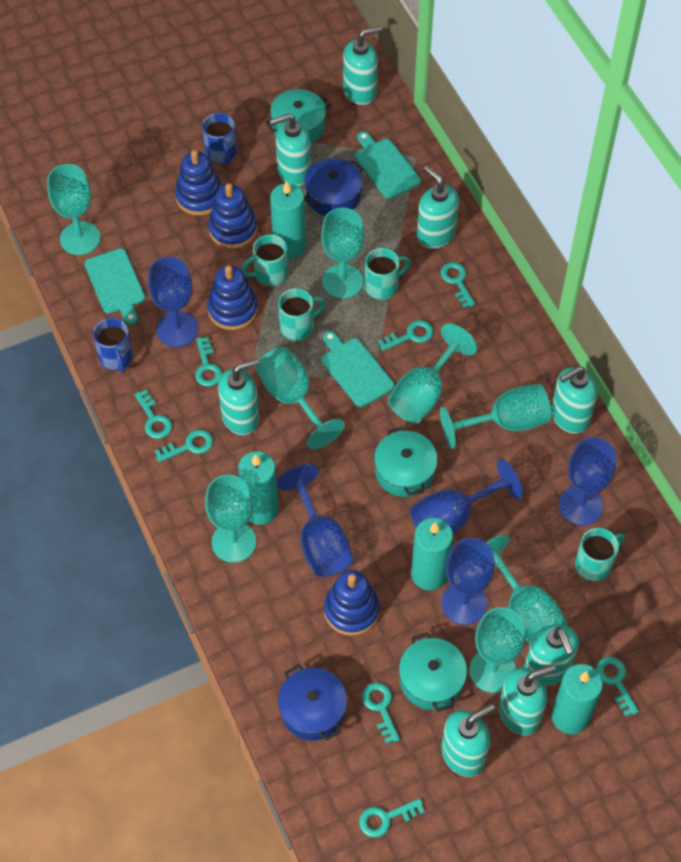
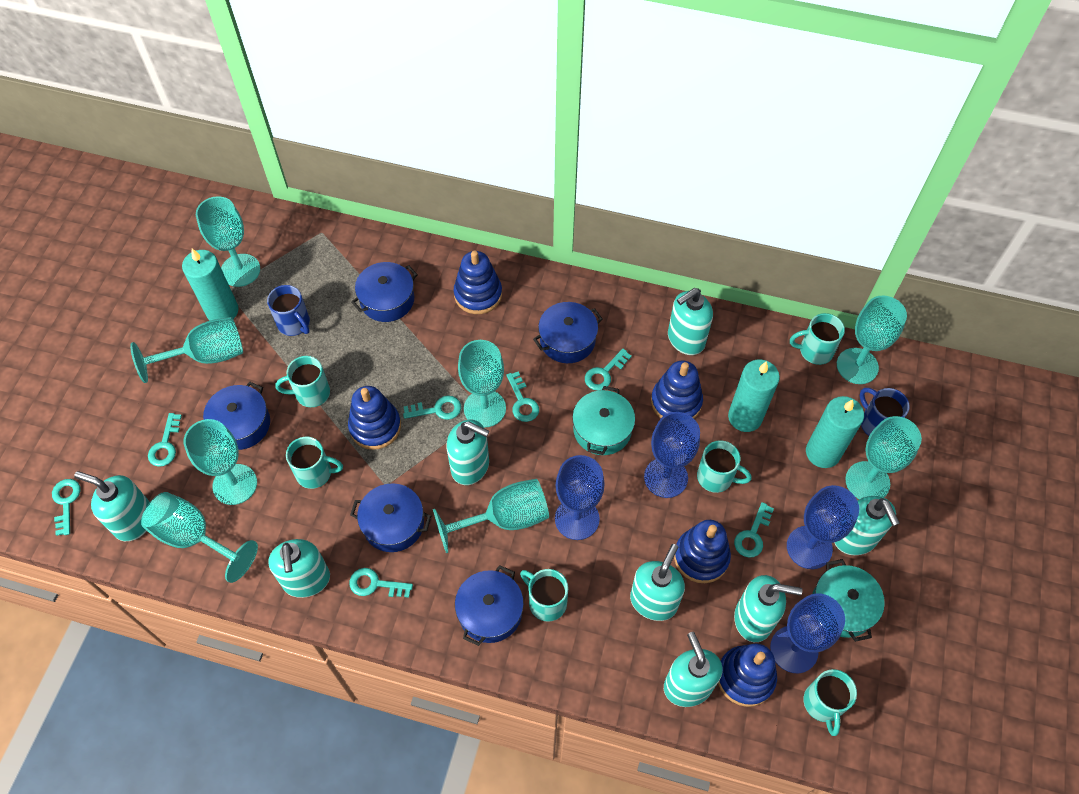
blue goblet: [148,257,198,347] [277,464,353,577] [410,459,523,534] [442,538,495,625] [559,437,616,526] = 5 -> [555,455,605,540] [644,412,700,498] [770,593,845,673] [787,485,859,569] = 4
blue pot: [278,664,347,741] [304,158,364,216] = 2 -> [203,382,270,450] [350,483,431,552] [351,262,418,322] [455,565,524,646] [533,302,603,363] = 5
blue stacking toy: [175,150,222,216] [207,265,258,330] [208,183,257,249] [324,570,380,636] = 4 -> [348,386,401,450] [454,251,502,314] [651,361,703,419] [674,520,731,583] [718,644,777,707] = 5
turquoise candle: [238,451,278,525] [270,181,306,259] [411,518,453,590] [552,664,603,734] = 4 -> [182,249,239,321] [728,359,780,432] [806,396,864,468] = 3
turquoise cutting board: [84,248,145,325] [322,331,395,408] [355,131,421,199] = 3 -> none = 0
turquoise key: [135,390,172,439] [155,429,213,462] [195,337,222,387] [359,798,425,838] [362,682,400,744] [378,320,433,351] [440,262,475,308] [596,657,639,716] = 8 -> [52,479,80,536] [148,413,182,467] [349,568,413,598] [403,396,461,420] [507,371,539,422] [585,349,632,391] [734,502,774,558] = 7
turquoise mug: [241,234,288,286] [278,288,326,341] [365,248,410,300] [575,528,625,581] = 4 -> [275,356,330,407] [286,437,343,489] [520,569,568,622] [697,440,752,493] [790,313,845,365] [803,669,857,736] = 6
turquoise pot: [265,89,331,144] [374,426,438,497] [399,632,467,712] = 3 -> [572,386,635,455] [812,559,885,642] = 2

